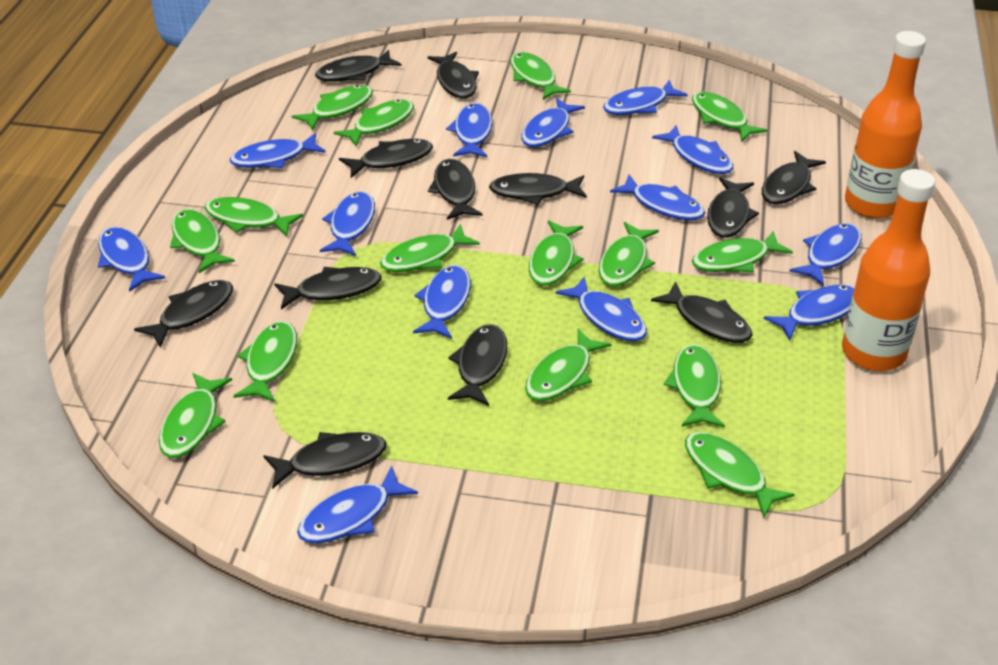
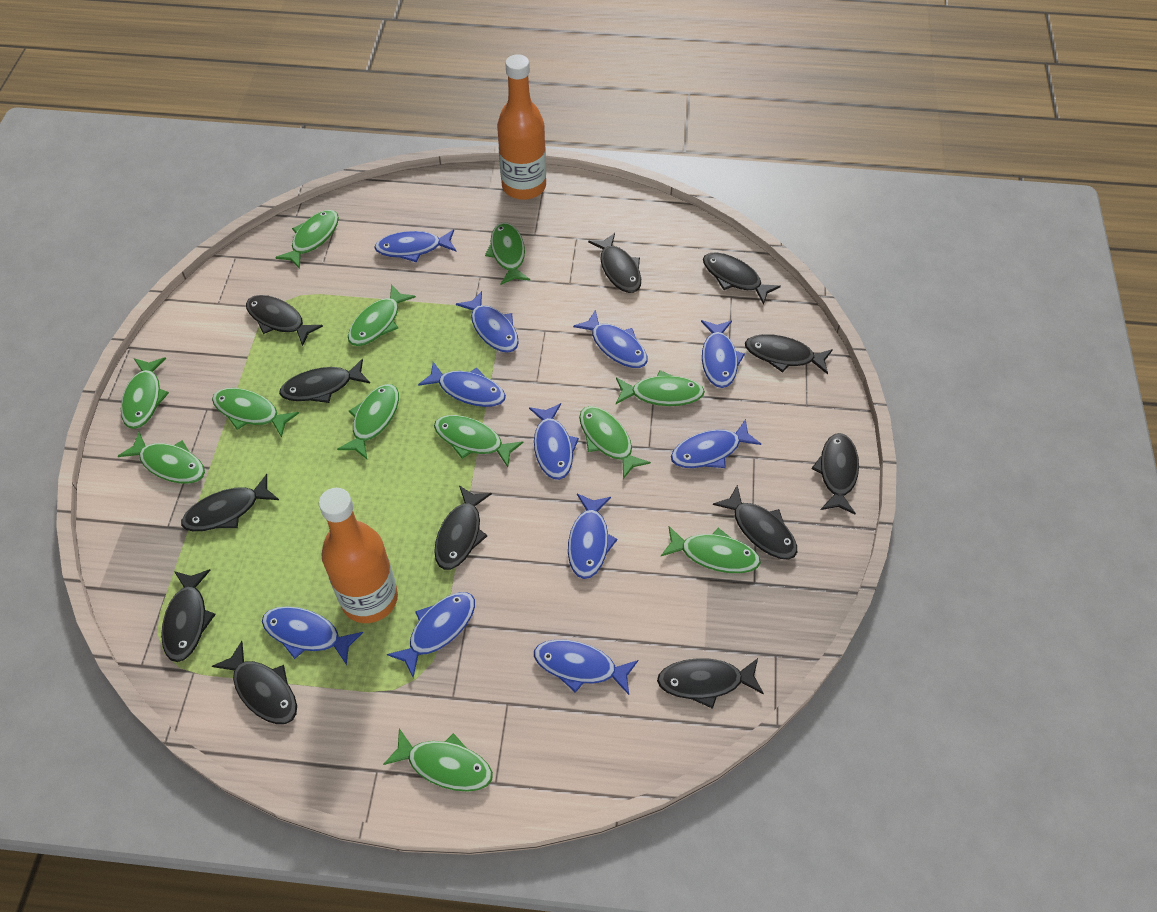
blue fish: [98,227,165,292] [230,133,326,168] [297,466,418,543] [320,191,375,256] [413,265,471,339] [446,103,492,157] [521,98,585,147] [555,276,647,341] [603,80,688,115] [610,174,705,220] [652,125,733,174] [763,284,855,341] [789,223,862,286] = 13 -> [262,606,363,665] [374,229,456,262] [387,592,475,678] [418,362,506,407] [456,291,519,353] [529,403,579,480] [534,640,638,695] [568,494,618,579] [573,310,648,368] [671,419,761,468] [701,320,745,388] = 11
green fish: [159,373,232,458] [170,209,235,273] [205,197,303,236] [234,321,297,402] [292,85,373,131] [334,99,414,147] [380,224,480,272] [510,52,571,100] [525,329,612,401] [529,220,584,286] [599,222,659,287] [664,344,725,427] [685,432,795,518] [692,91,767,142] [692,231,793,273] = 15 -> [118,432,205,484] [121,357,169,429] [212,388,299,438] [275,210,339,269] [337,384,399,459] [348,284,416,346] [383,728,493,792] [434,415,523,467] [485,222,530,285] [579,406,651,479] [616,370,705,406] [661,526,761,573] = 12

